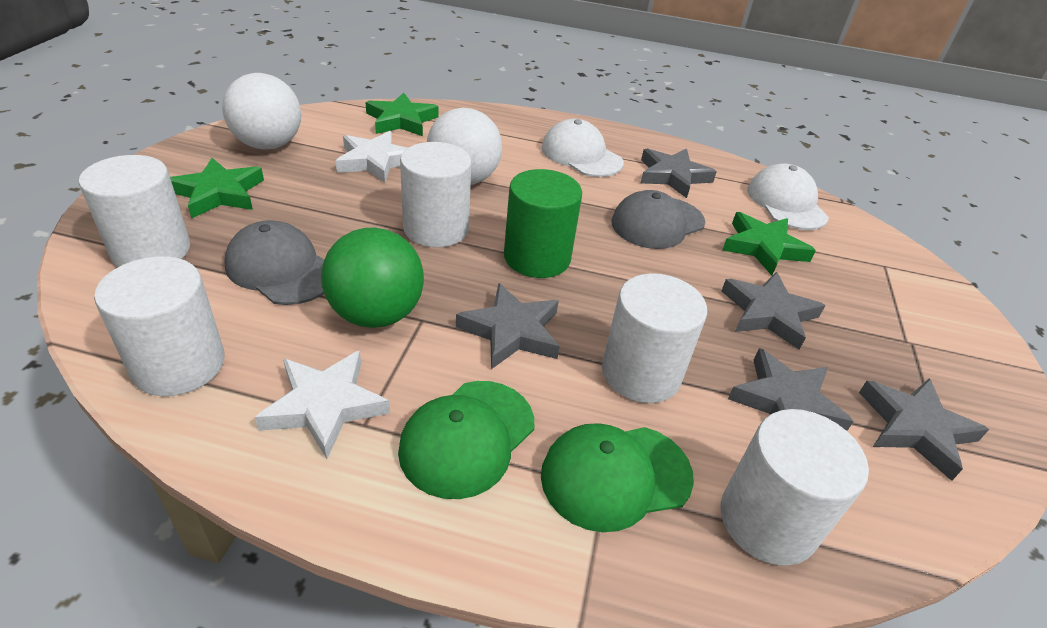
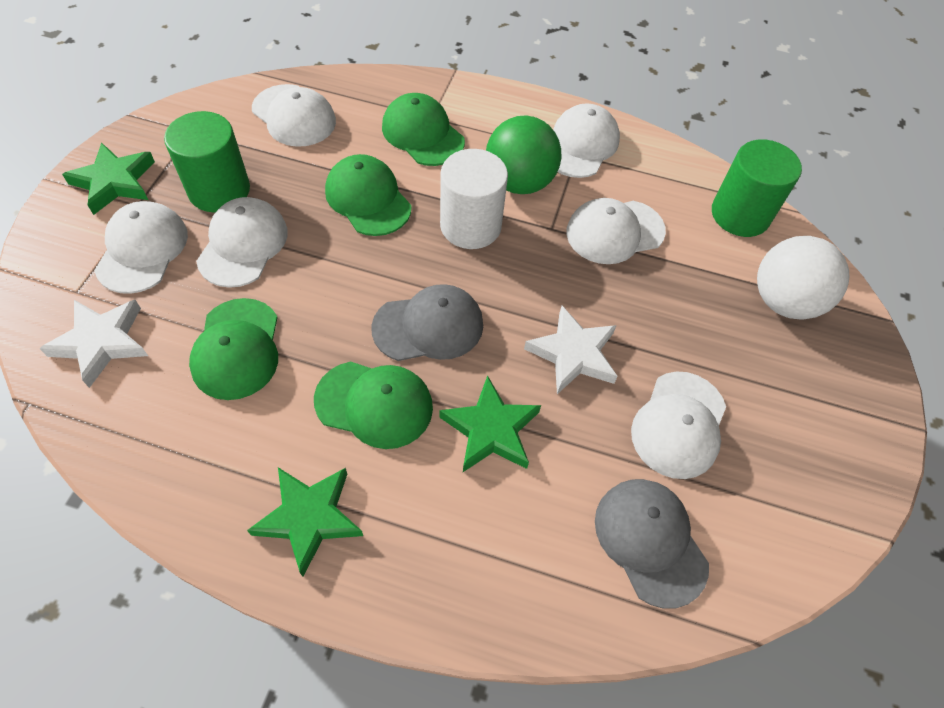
green cap: [398,381,534,499] [541,423,694,532] = 2 -> [189,298,278,400] [314,362,433,449] [325,154,412,236] [382,93,465,166] = 4
green cylinder: [504,169,582,278] = 1 -> [164,111,250,212] [712,139,802,237] = 2
grey star: [456,283,560,369] [641,148,717,198] [721,272,825,350] [728,348,854,431] [859,379,989,481] = 5 -> none = 0
white ball: [222,73,301,150] [427,108,502,185] = 2 -> [757,236,849,320] = 1
white cap: [542,119,624,177] [747,163,829,230] = 2 -> [94,201,188,294] [196,197,288,288] [252,84,336,147] [553,103,620,178] [566,198,666,264] [631,372,726,479] = 6
white cylinder: [79,155,190,267] [94,256,225,396] [400,142,471,247] [602,273,707,403] [721,409,869,566] = 5 -> [440,149,508,249] = 1

